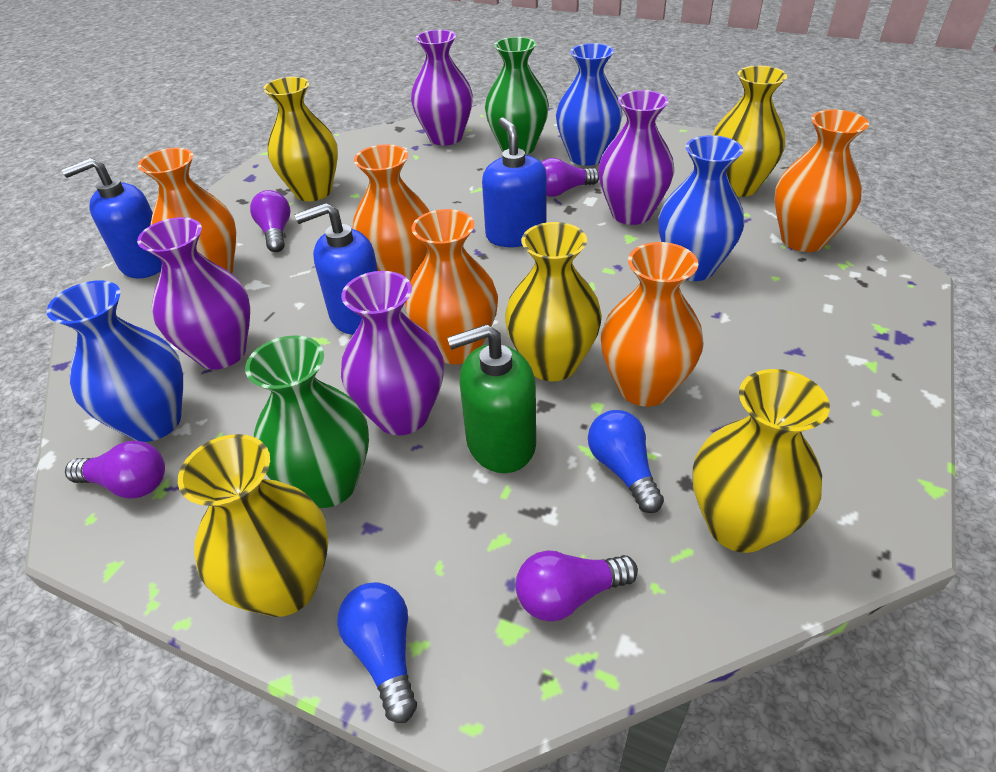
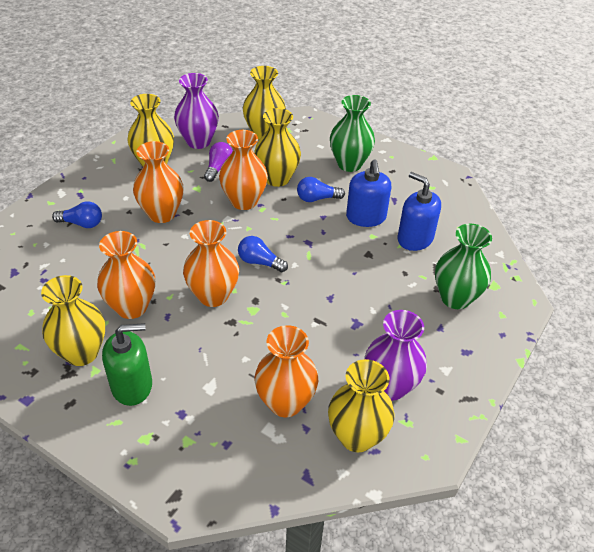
blue light bulb: [337,582,417,723] [588,410,664,513] = 2 -> [52,201,102,228] [238,236,288,272] [297,177,345,202] = 3
blue soap dispenser: [62,158,162,278] [294,203,378,335] [482,118,547,247] = 3 -> [346,159,391,227] [398,172,441,251] = 2
blue vase: [47,280,183,442] [556,43,622,166] [658,135,744,281] = 3 -> none = 0
purple light bulb: [65,441,165,499] [250,190,291,252] [516,550,638,621] [541,158,599,197] = 4 -> [204,142,233,182] = 1
purple vase: [137,217,250,370] [341,271,444,435] [411,30,473,146] [598,90,674,225] = 4 -> [174,73,219,149] [365,310,427,401] = 2

